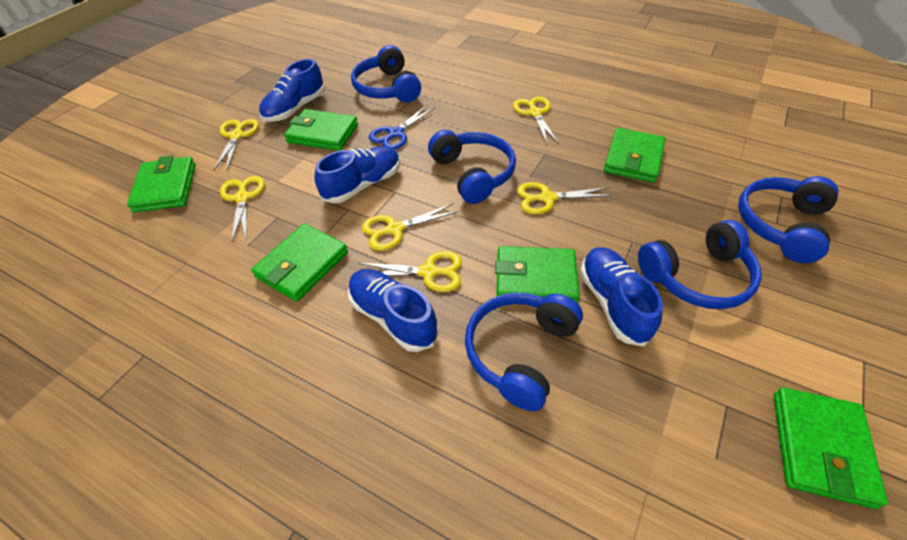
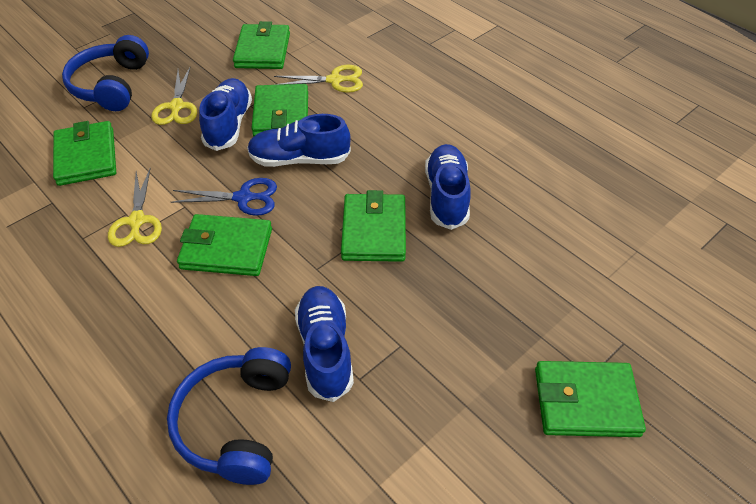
blue headphones: [351,45,421,103] [428,130,516,204] [465,292,583,411] [638,220,762,309] [738,176,839,263] = 5 -> [62,35,149,111] [167,347,291,485] = 2
yellow scissors: [214,119,259,171] [220,176,265,241] [358,251,462,292] [362,204,459,251] [513,97,559,144] [517,182,613,214] = 6 -> [108,169,162,247] [151,67,197,125] [274,65,363,93] = 3

